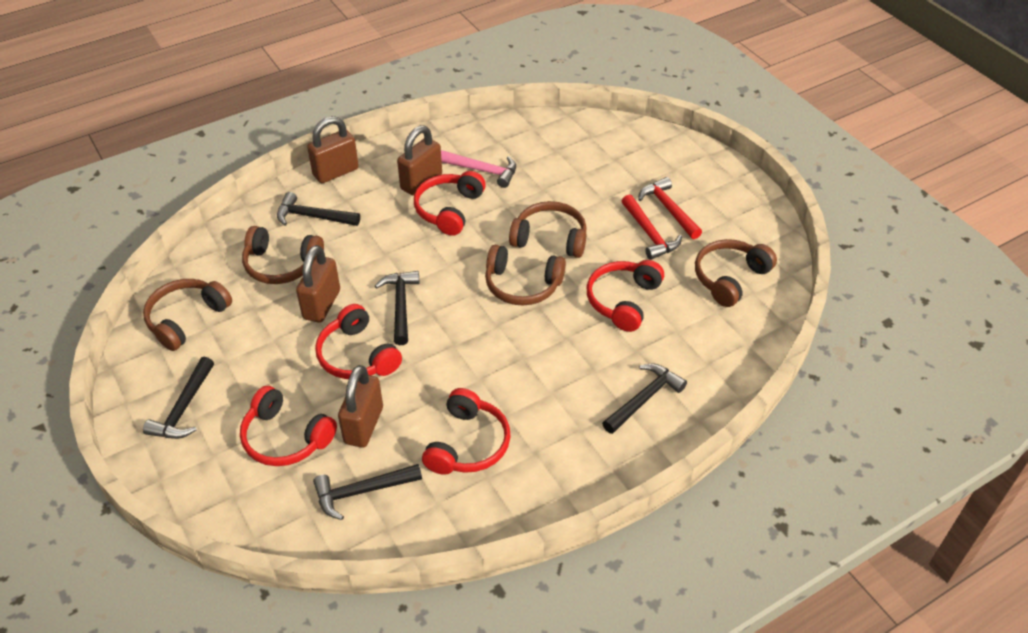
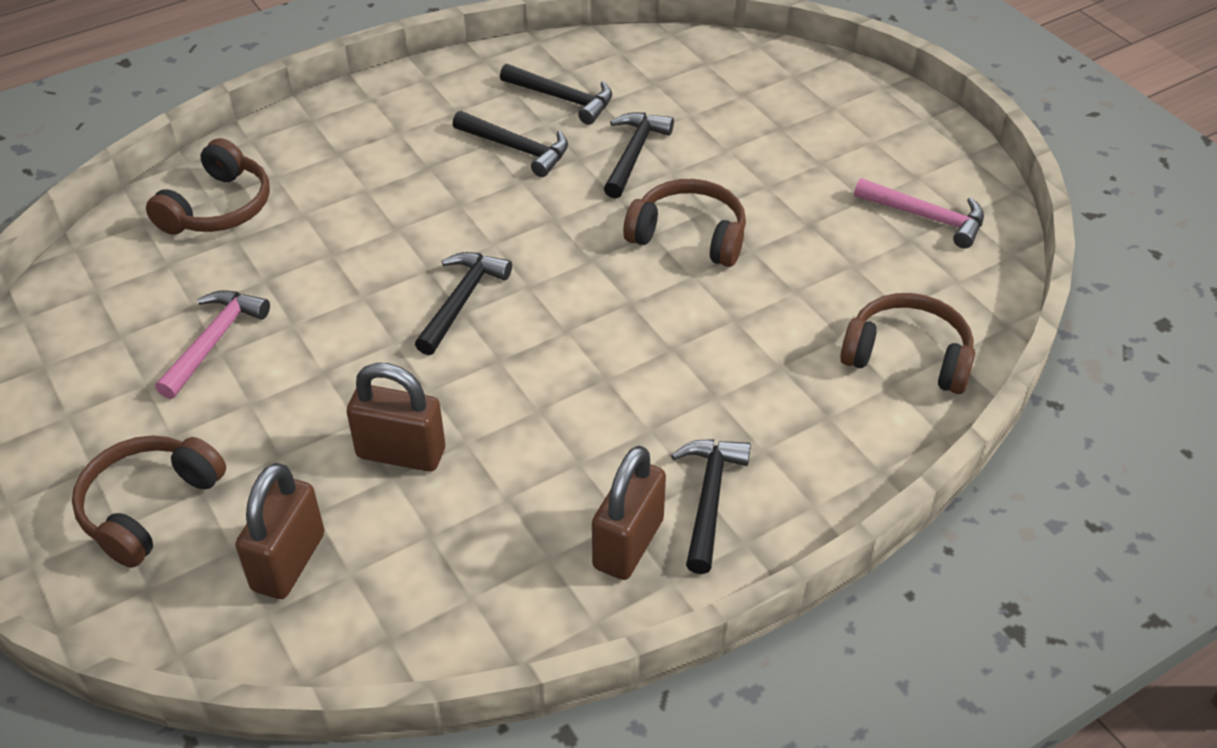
brown headphones: [143,279,232,351] [242,226,324,284] [485,245,566,306] [509,201,587,258] [695,239,777,307] = 5 -> [72,436,226,568] [146,138,270,235] [623,179,746,267] [840,293,975,394] = 4
brown padlock: [296,245,340,323] [307,116,359,183] [338,365,383,448] [397,125,442,196] = 4 -> [235,463,324,599] [347,363,445,472] [592,445,666,580] = 3
pink hammer: [441,150,516,188] = 1 -> [155,290,270,399] [854,178,984,249] = 2
red hammer: [622,194,682,260] [638,177,702,239] = 2 -> none = 0
red headphones: [240,386,337,466] [315,304,402,379] [414,171,486,236] [422,388,511,475] [587,260,664,332] = 5 -> none = 0

